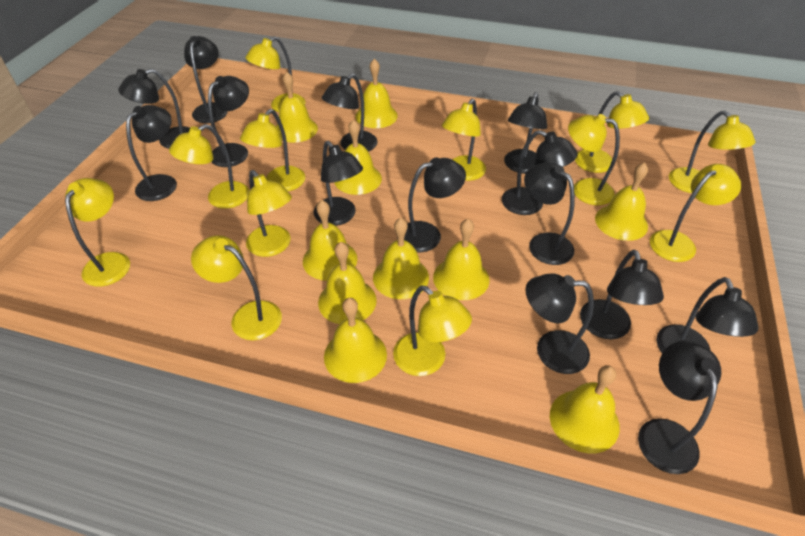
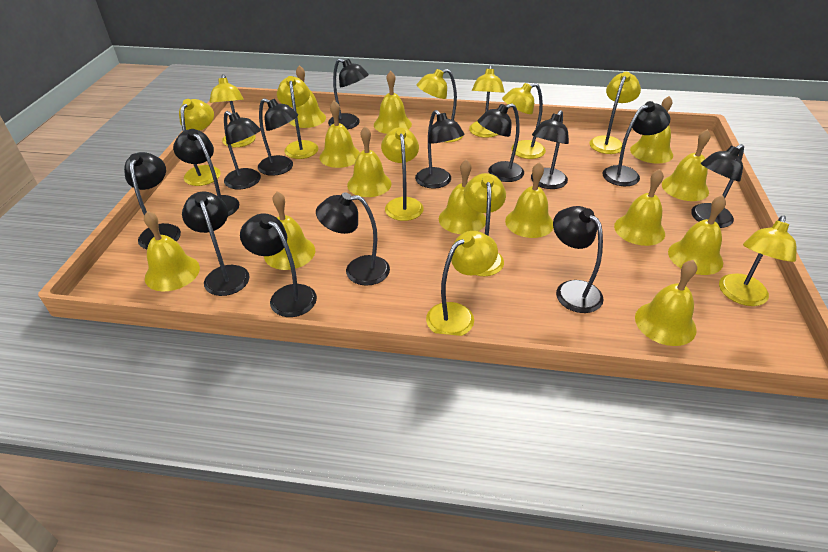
yellow bell: [276,72,318,143] [303,200,357,281] [318,242,377,324] [324,298,387,383] [334,119,382,195] [355,59,398,128] [373,218,429,299] [433,219,490,300] [550,365,620,453] [595,162,648,241] = 10 -> [144,211,200,291] [264,191,315,270] [289,65,326,128] [319,101,360,168] [347,126,391,197] [374,71,412,134] [439,159,486,234] [505,162,553,238] [614,169,665,246] [630,96,673,164] [635,260,697,346] [662,129,711,201] [668,195,726,275] = 13
yellow lamp: [65,178,130,287] [169,124,249,209] [191,235,282,341] [240,109,305,191] [245,36,306,112] [246,170,292,257] [393,285,472,376] [442,99,486,181] [568,114,620,205] [575,91,649,173] [650,164,741,262] [669,111,756,193] = 12 -> [179,99,221,186] [209,74,256,147] [277,76,318,159] [381,127,424,221] [417,69,463,142] [426,231,498,336] [464,173,506,276] [469,65,505,138] [502,83,546,159] [589,72,641,154] [719,216,796,306] = 11

